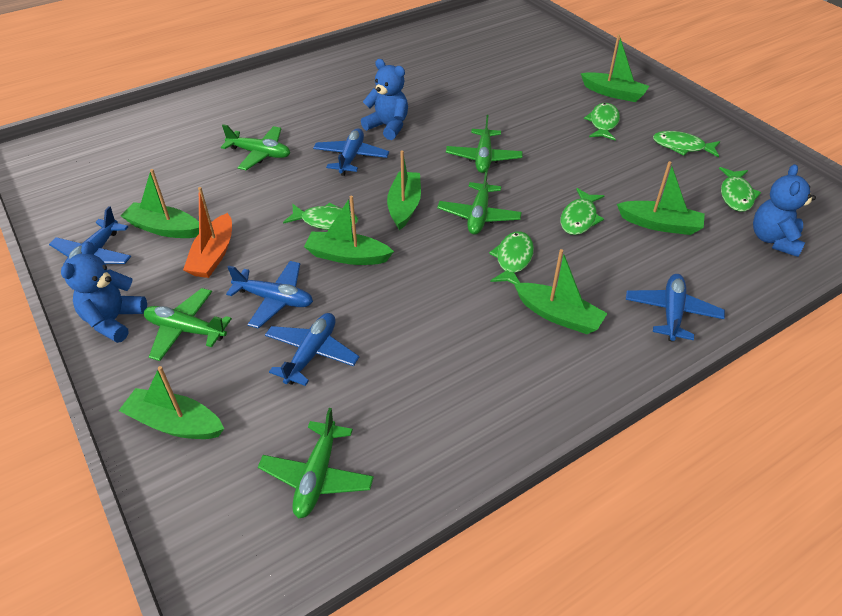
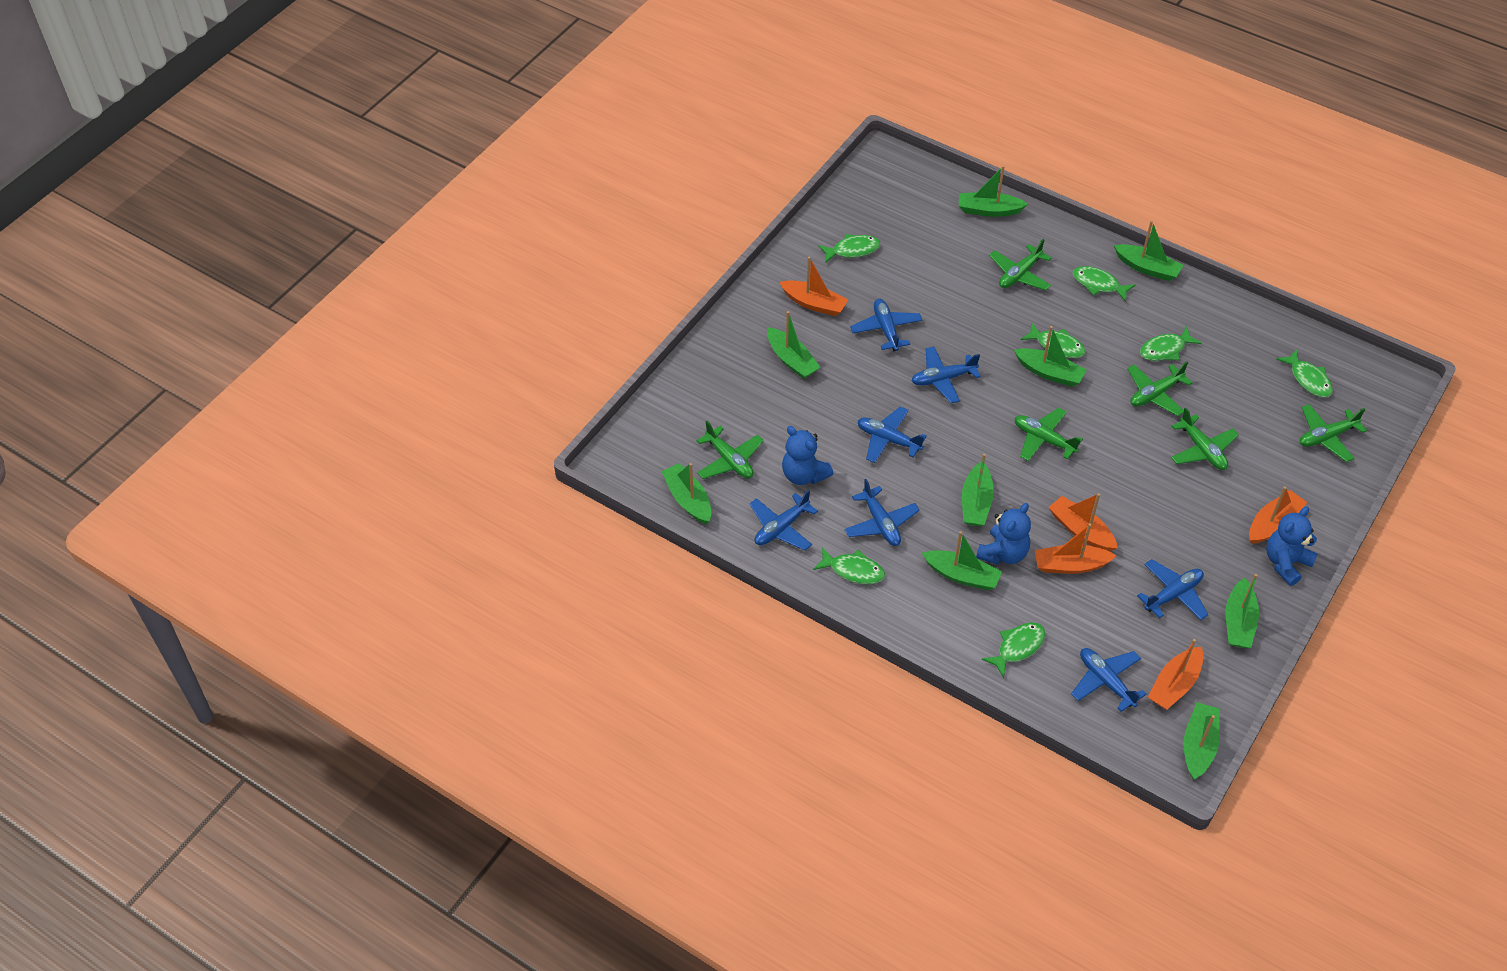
blue plane: [49,206,131,265] [226,261,313,329] [265,313,359,386] [313,128,389,176] [626,274,725,341] = 5 -> [750,490,818,551] [844,479,920,546] [850,299,923,351] [858,406,927,463] [911,346,981,403] [1071,648,1146,712] [1137,559,1209,620] = 7
green boat: [119,366,224,439] [121,169,199,238] [304,196,394,265] [387,150,421,230] [514,249,608,334] [581,34,649,102] [617,161,705,235] = 7 -> [661,463,712,524] [767,311,821,379] [922,531,1002,590] [959,166,1028,217] [962,454,994,526] [1014,326,1087,387] [1114,220,1184,281] [1184,702,1220,779] [1226,574,1259,648] = 9
green fish: [283,203,358,230] [489,231,534,284] [560,188,604,235] [584,103,620,141] [653,131,720,158] [719,167,761,212] = 6 -> [813,547,885,584] [818,234,881,264] [982,623,1045,678] [1021,322,1086,358] [1072,266,1135,302] [1140,326,1202,361] [1276,349,1333,398] = 7
green plane: [144,288,232,361] [221,124,290,170] [258,408,374,519] [437,169,522,235] [446,115,523,173] = 5 -> [696,421,764,479] [989,239,1051,291] [1015,408,1083,461] [1127,362,1192,416] [1171,408,1239,470] [1300,404,1367,462] = 6
orange boat: [183,187,232,278] = 1 -> [779,257,848,316] [1035,523,1116,574] [1048,493,1118,551] [1148,639,1204,710] [1249,486,1307,544] = 5

